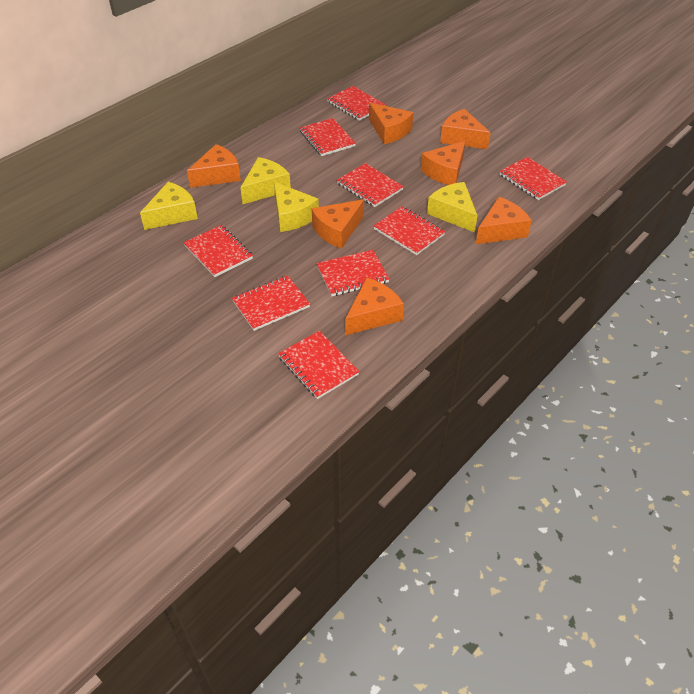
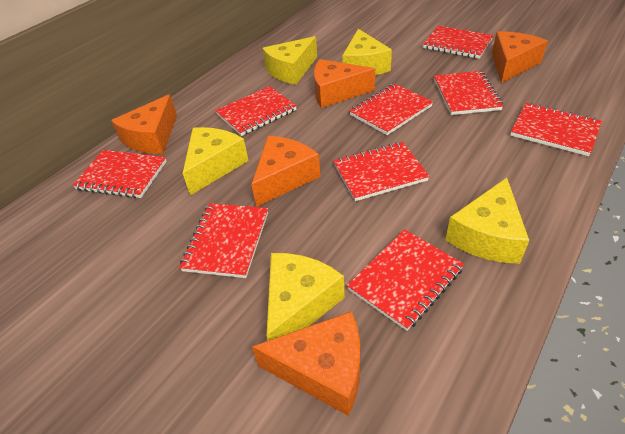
orange cheese: [187,144,241,188] [312,199,364,249] [345,277,404,335] [369,103,413,144] [421,141,466,185] [440,109,491,149] [476,197,532,244] = 7 -> [111,94,177,154] [251,136,320,207] [252,311,360,416] [314,59,375,108] [492,31,548,83] = 5
yellow cheese: [140,182,198,230] [240,157,291,204] [274,182,319,232] [427,182,478,232] = 4 -> [182,127,249,195] [263,36,317,85] [267,253,345,341] [342,29,392,75] [445,178,529,264] = 5

